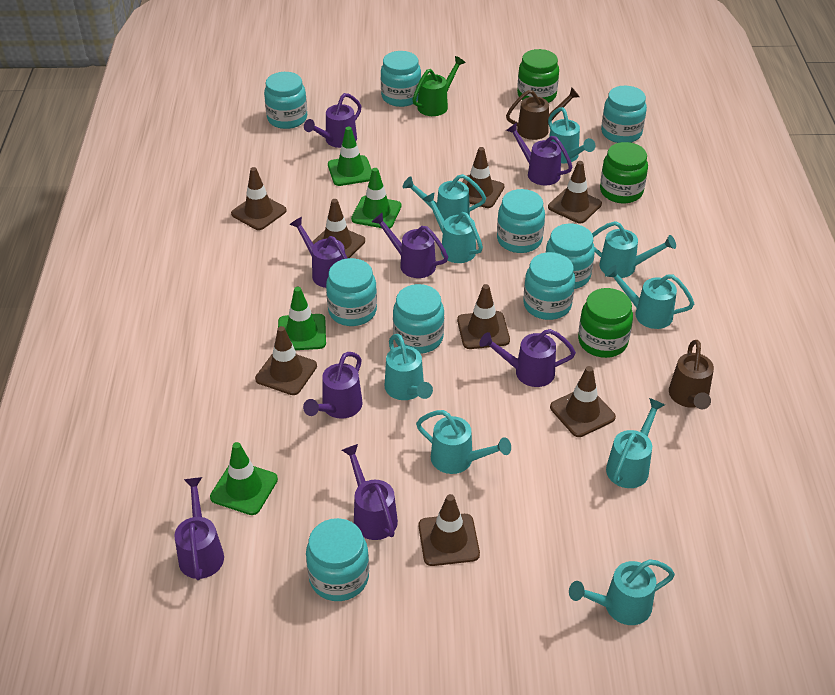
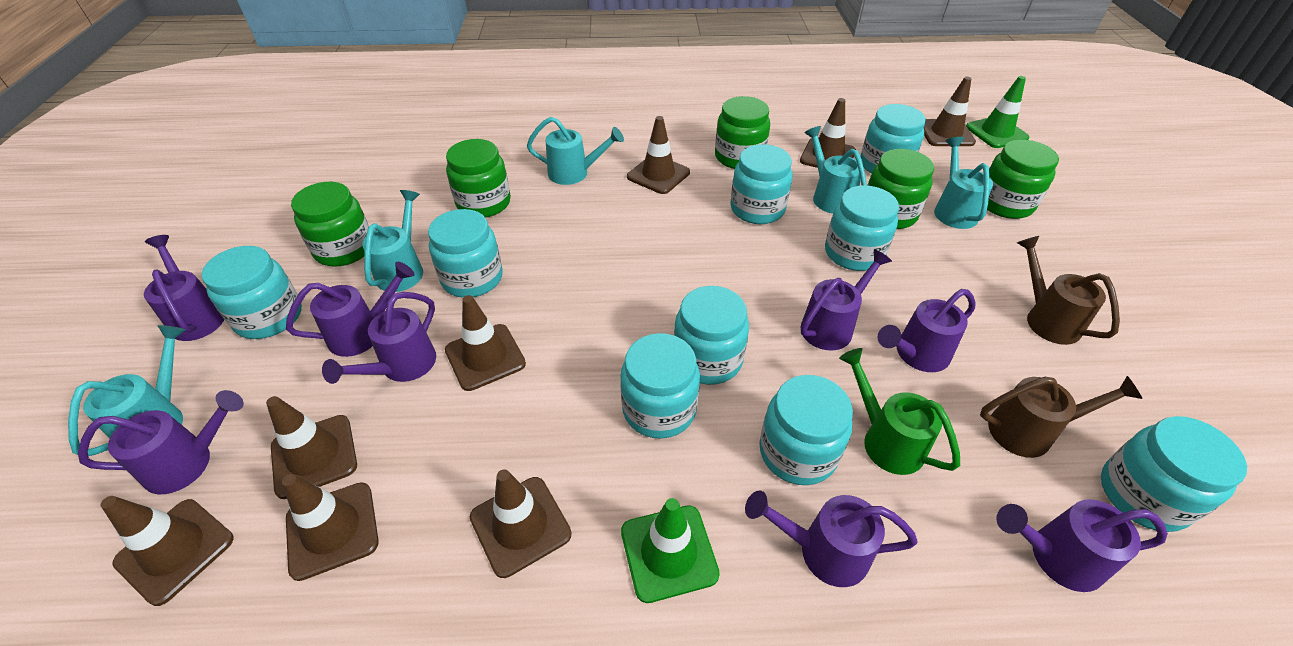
green jar: [517,49,559,103] [578,288,633,358] [600,142,648,203] = 3 -> [291,182,369,266] [446,139,511,218] [715,96,770,169] [867,149,934,229] [987,140,1059,219] = 5
green traffic cone: [210,442,278,515] [278,287,326,350] [328,127,372,186] [351,168,401,229] = 4 -> [621,498,720,603] [966,76,1030,148] = 2
turquoise watering can: [385,334,433,400] [403,174,486,220] [416,410,511,474] [422,192,483,263] [548,107,595,163] [569,559,675,625] [592,221,676,278] [605,265,694,329] [606,398,665,488] = 9 -> [68,325,186,456] [362,190,423,292] [527,117,624,185] [804,126,867,214] [934,137,993,229] = 5

